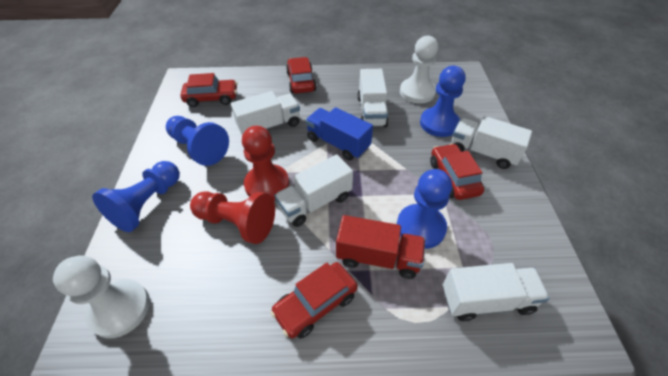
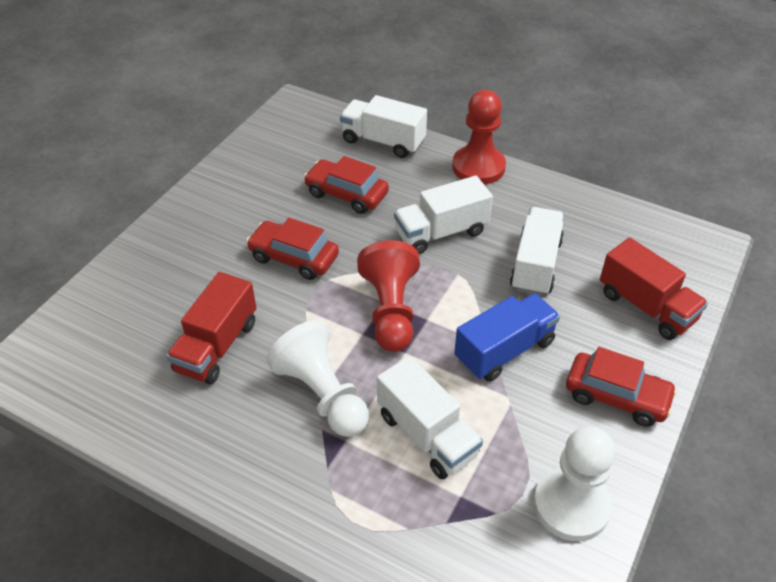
blue pawn: [92,161,180,232] [166,116,229,166] [397,169,452,249] [420,66,465,137] = 4 -> none = 0
red car: [180,73,237,107] [270,262,358,339] [286,57,317,94] [430,143,484,200] = 4 -> [246,218,339,280] [304,156,389,214] [566,347,677,427] = 3
red truck: [336,215,425,279] = 1 -> [166,272,256,384] [600,237,708,340] = 2
white truck: [231,91,300,135] [274,155,353,227] [357,69,389,127] [443,263,550,321] [451,116,532,169] = 5 -> [340,95,427,158] [377,356,483,479] [394,176,493,254] [510,207,564,296] = 4

